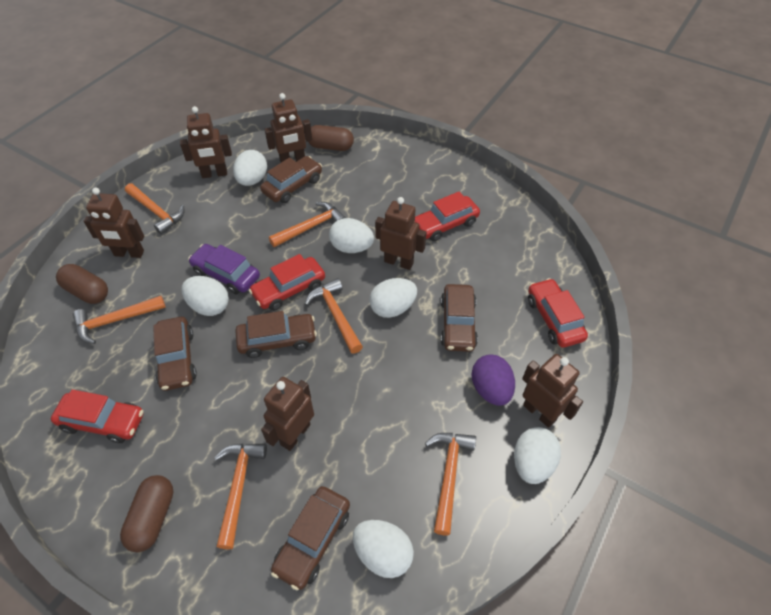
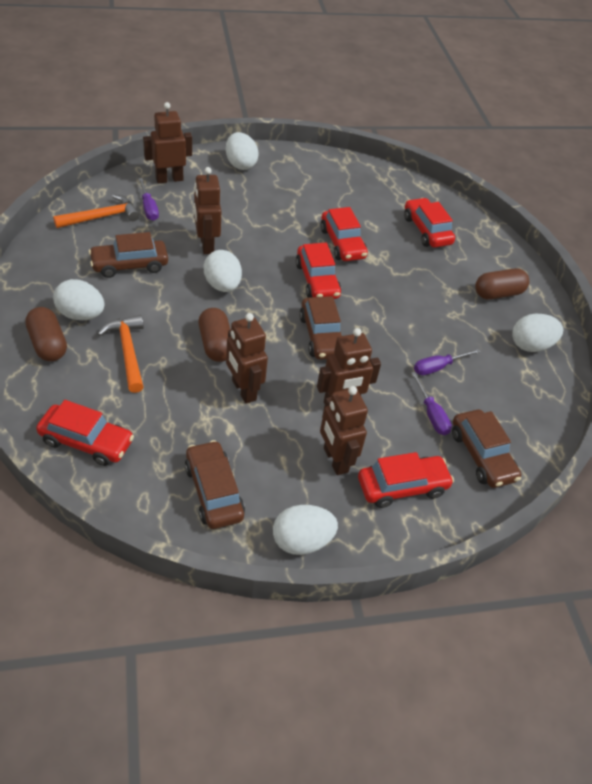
brown car: [153,317,197,391] [236,311,317,358] [260,156,322,203] [271,486,350,590] [441,284,478,352] = 5 -> [88,232,168,278] [185,440,245,529] [299,296,342,360] [452,410,521,488] = 4
brown robot: [84,188,144,258] [180,106,232,178] [261,377,314,451] [265,93,312,162] [375,197,426,270] [522,354,583,428] = 6 -> [143,102,192,183] [194,167,221,254] [226,313,268,404] [317,328,381,404] [320,386,368,475] = 5
orange hammer: [73,296,166,344] [125,183,184,234] [214,443,267,549] [269,202,346,247] [305,278,363,354] [425,433,476,536] = 6 -> [53,195,140,228] [98,315,144,393] = 2
purple car: [188,244,260,295] = 1 -> none = 0
purple egg: [472,354,515,406] = 1 -> none = 0
purple screwdriver: none = 0 -> [139,178,159,221] [411,372,452,435] [414,349,480,375] = 3
red car: [51,389,144,443] [249,254,325,311] [414,192,480,241] [528,278,588,348] = 4 -> [36,400,134,466] [296,243,341,299] [320,207,368,261] [358,452,454,508] [404,198,455,248] = 5
white egg: [181,276,229,316] [233,150,267,186] [329,218,374,253] [353,520,414,578] [370,278,417,318] [514,427,561,484] = 6 -> [53,279,104,320] [204,250,242,292] [226,132,259,170] [273,505,338,555] [512,314,563,352] = 5

